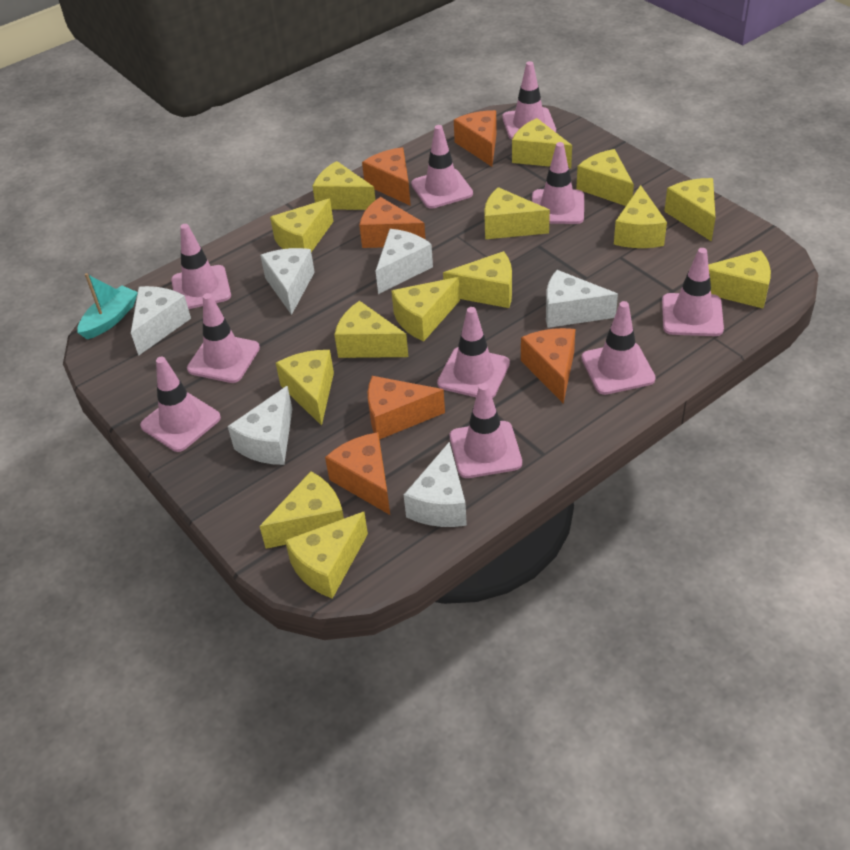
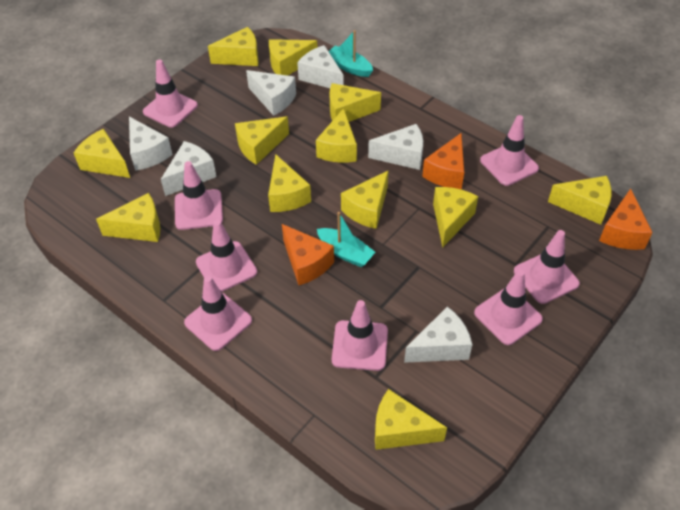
orange cheese: [325,432,390,515] [359,197,426,248] [362,147,411,206] [368,376,445,440] [454,110,497,167] [521,328,575,403] = 6 -> [282,224,334,285] [422,133,464,189] [599,189,653,250] = 3
pink traffic cone: [140,357,221,452] [171,224,231,309] [187,293,260,383] [411,125,473,209] [437,307,510,398] [450,383,522,478] [502,61,556,140] [532,142,584,224] [581,301,656,395] [662,248,724,336] = 10 -> [143,59,198,128] [175,161,223,230] [184,276,252,351] [196,220,257,292] [332,300,388,371] [474,270,543,345] [480,115,539,186] [514,230,580,304] = 8
turquoise boat: [78,273,138,339] = 1 -> [317,212,375,267] [329,30,373,77] = 2
yellow cheese: [259,471,344,549] [270,199,333,252] [276,350,334,426] [285,512,368,599] [312,161,376,210] [334,301,408,358] [391,277,460,341] [443,251,512,308] [484,187,550,239] [512,118,572,169] [576,149,634,206] [614,185,667,248] [664,178,716,242] [708,250,771,308] = 14 -> [74,129,130,178] [96,193,160,242] [208,27,259,66] [235,116,289,165] [268,154,311,212] [269,39,317,76] [316,108,357,163] [330,83,381,122] [341,170,389,229] [375,389,447,450] [433,187,478,247] [548,176,612,225] = 12

